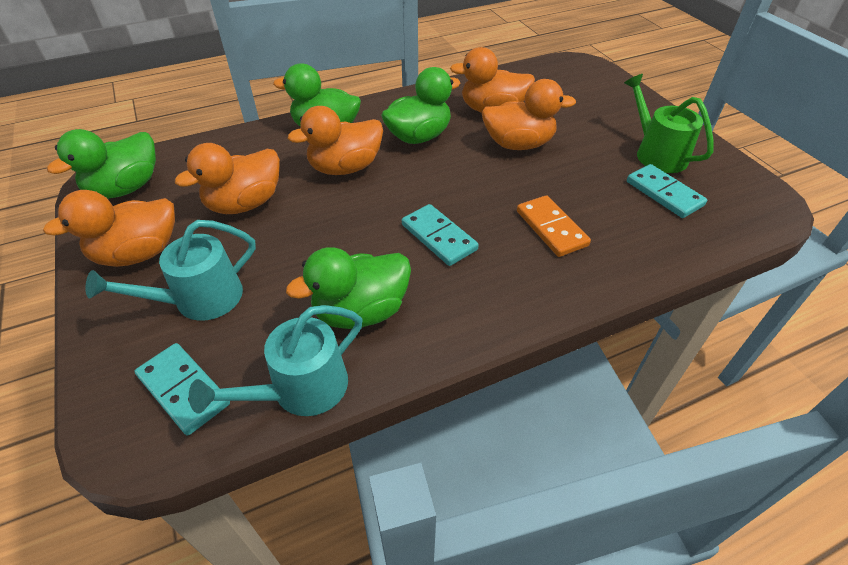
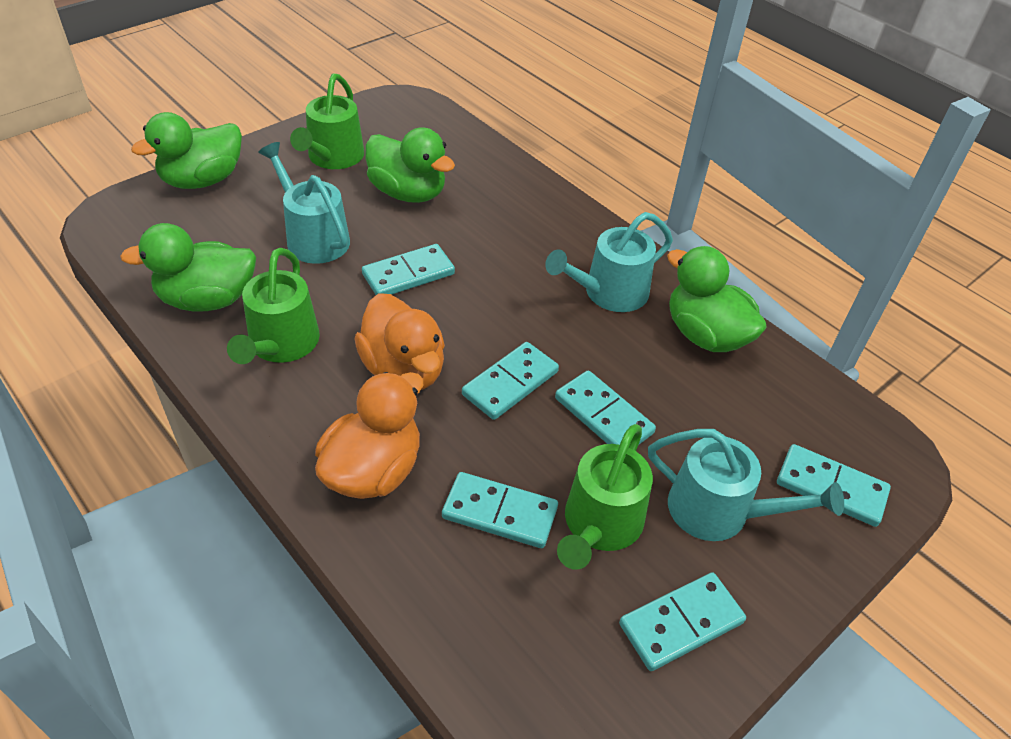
green watering can: [624,74,714,173] = 1 -> [227,248,320,364] [290,73,364,169] [557,424,653,570] = 3
orange domino: [517,195,591,257] = 1 -> none = 0
orange duck: [43,190,175,267] [175,143,280,214] [288,106,383,175] [450,47,535,113] [482,79,576,150] = 5 -> [315,372,423,499] [355,293,445,390] = 2
turquoise domino: [134,343,230,436] [402,204,479,266] [627,164,707,218] = 3 -> [362,244,455,295] [442,472,558,548] [462,342,559,420] [555,370,656,445] [619,572,746,671] [777,444,891,527] = 6
turquoise watering can: [85,220,256,321] [189,305,362,416] = 2 -> [258,142,350,264] [545,212,673,312] [648,429,844,541] = 3

